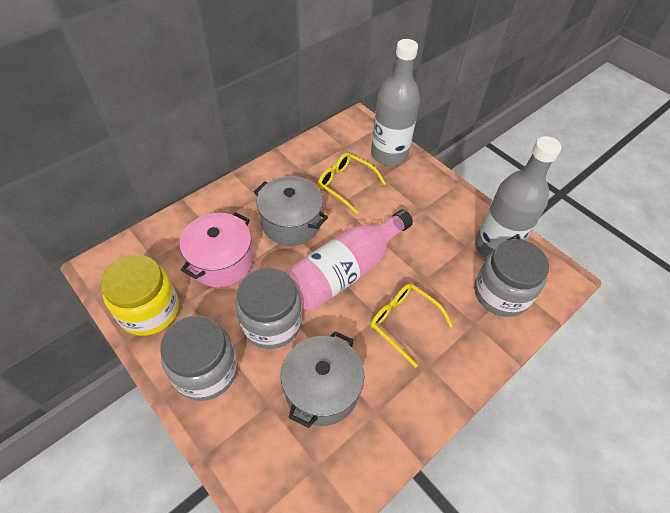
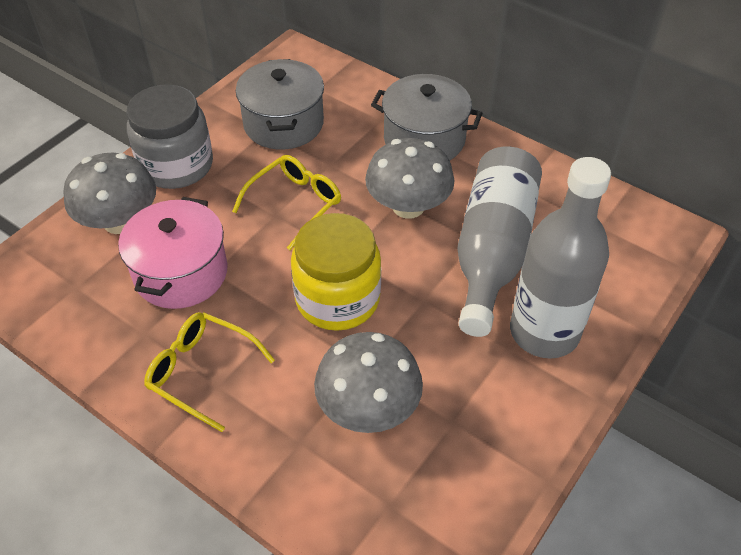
grey jar: [160,315,238,401] [235,268,302,349] [474,239,549,317] = 3 -> [126,84,213,189] = 1
grey mushroom: none = 0 -> [63,153,156,234] [314,332,423,433] [365,138,455,219] = 3
pink bottle: [285,210,413,311] = 1 -> none = 0

